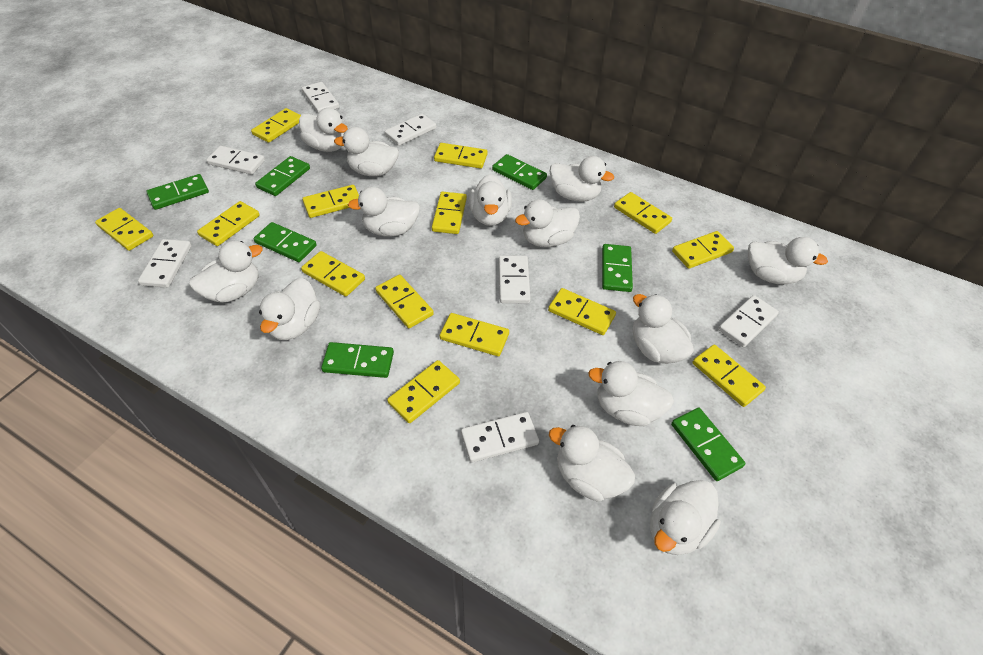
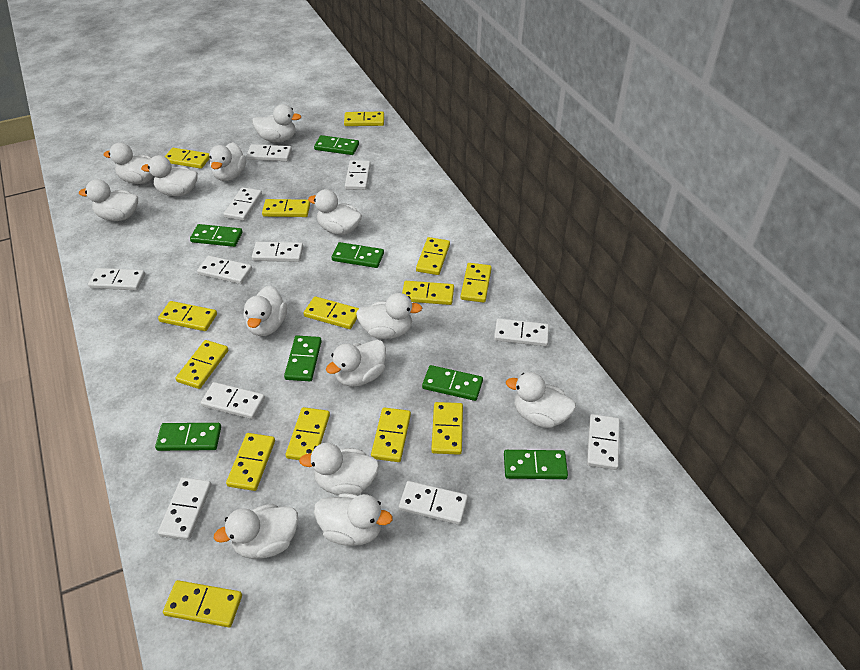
white domino: [138,239,192,288] [207,146,265,175] [302,82,340,113] [385,114,436,146] [461,412,539,462] [499,255,530,303] [718,295,779,347] = 7 -> [88,268,145,290] [158,477,212,540] [197,256,252,284] [201,382,265,419] [224,187,262,221] [247,144,292,161] [252,242,303,262] [345,160,371,190] [399,481,468,525] [494,318,549,346] [587,414,620,470] = 11

